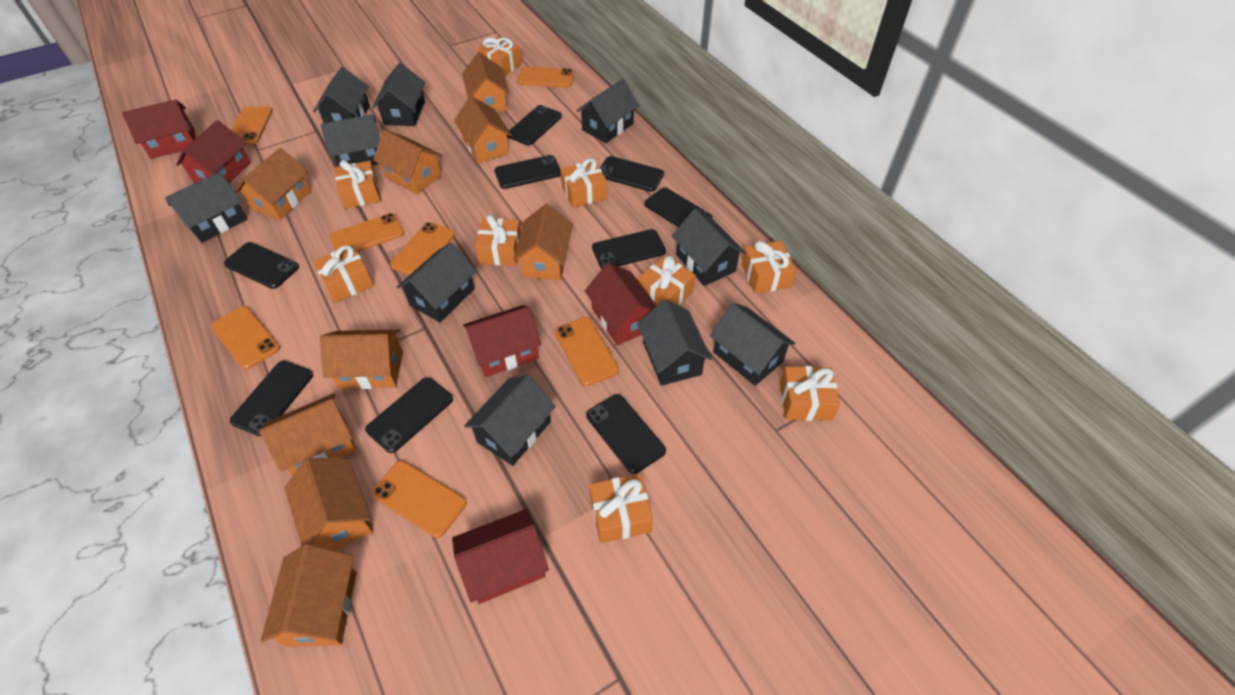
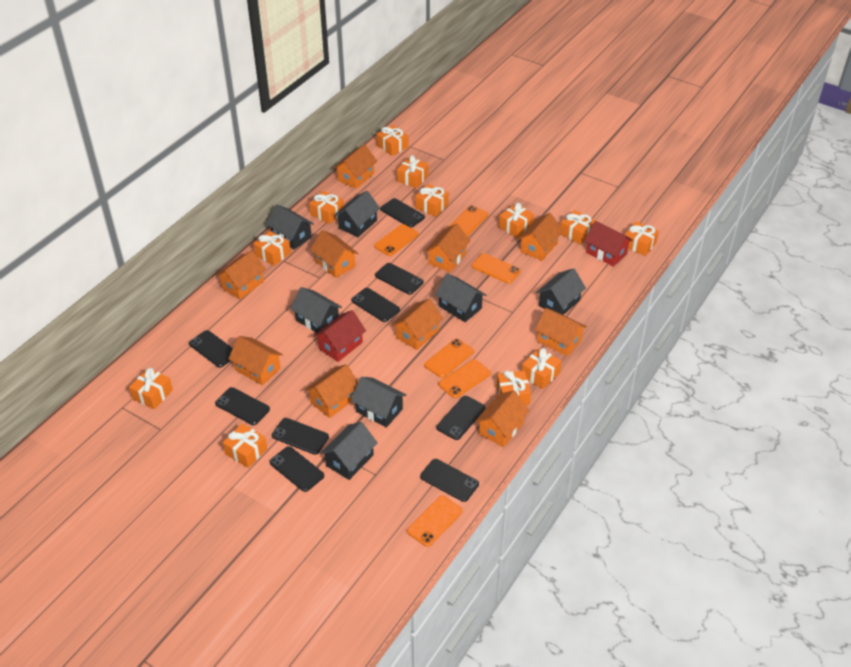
black house: [165,172,247,243] [313,67,370,123] [320,114,380,167] [373,63,425,126] [397,243,476,322] [464,375,556,466] [576,79,639,143] [637,299,712,386] [672,209,746,286] [710,303,795,386] = 10 -> [266,204,314,250] [290,287,342,333] [320,422,378,480] [334,191,380,237] [351,377,407,428] [435,274,486,322] [536,268,586,315] = 7
orange gift: [313,245,374,303] [335,160,380,209] [475,215,521,266] [477,37,522,76] [560,158,607,208] [590,474,653,543] [638,256,696,305] [741,241,797,294] [780,366,840,421] = 9 -> [129,368,173,409] [223,424,267,468] [253,231,291,266] [309,191,344,224] [377,125,408,156] [397,155,429,188] [415,184,449,217] [497,370,531,405] [499,203,534,238] [522,348,561,389] [560,210,596,245] [624,221,659,256] = 12
orange house: [235,148,311,220] [259,393,356,476] [261,544,356,647] [285,458,373,551] [320,329,403,389] [373,130,442,194] [454,96,512,164] [462,52,509,112] [513,204,573,280] = 9 -> [216,250,266,299] [229,336,283,385] [305,364,358,418] [310,230,359,278] [333,144,377,189] [392,299,443,350] [425,223,470,272] [475,390,529,447] [518,213,563,261] [535,308,587,356] = 10
orange phone: [211,306,280,370] [231,106,273,145] [330,213,404,252] [371,461,466,538] [390,222,455,275] [517,66,574,88] [555,317,619,386] = 7 -> [374,224,419,256] [407,496,463,547] [424,339,474,378] [439,359,491,398] [449,205,488,237] [472,253,521,284] = 6
red house: [122,100,196,159] [176,120,251,184] [452,509,549,604] [463,305,541,377] [585,263,657,345] = 5 -> [313,310,366,362] [584,221,633,267] = 2

